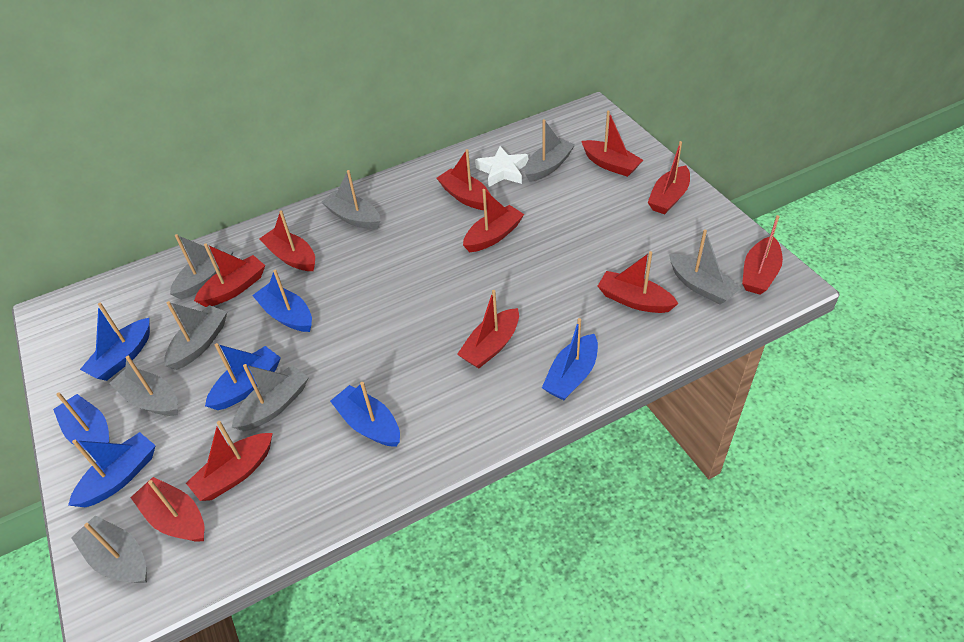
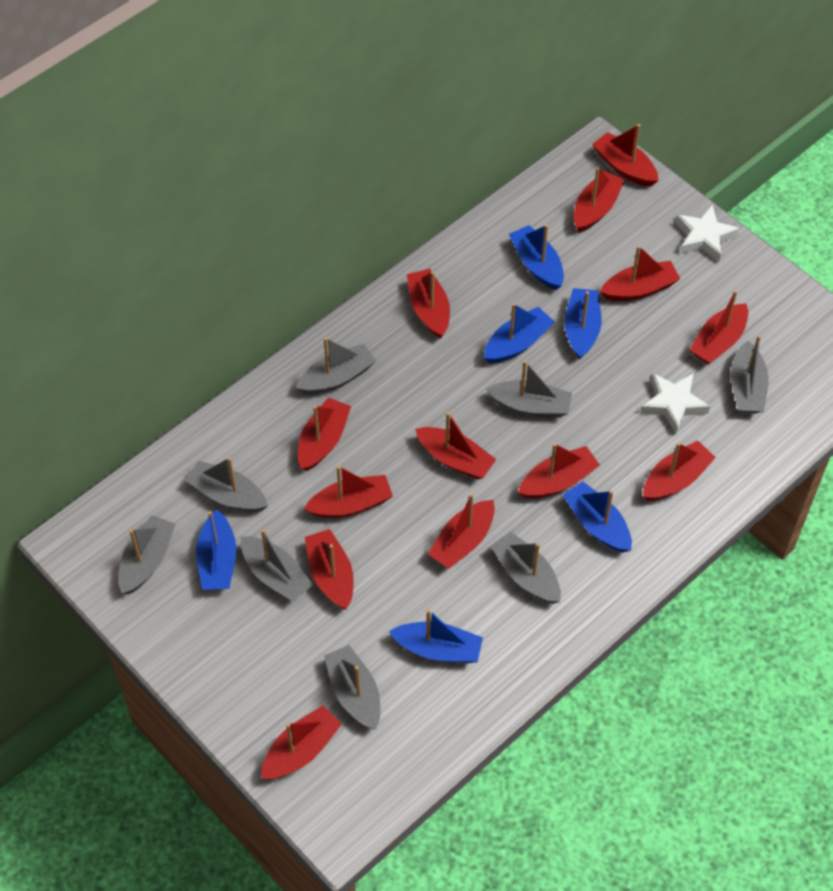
blue boat: [53,392,110,450] [68,432,156,507] [80,303,150,381] [205,343,281,410] [252,269,312,332] [330,382,400,447] [542,318,598,400] = 7 -> [196,509,236,590] [389,609,483,663] [484,303,554,363] [509,224,564,290] [563,481,632,553] [564,288,601,360] = 6
red boat: [130,477,204,541] [186,421,272,501] [194,243,265,307] [259,210,315,271] [437,149,491,210] [457,290,519,368] [463,189,524,252] [582,111,643,177] [598,251,679,313] [648,141,690,214] [742,215,783,295] = 11 -> [261,705,342,779] [298,397,351,471] [304,466,393,518] [305,529,354,610] [407,269,450,339] [415,412,496,479] [428,494,495,569] [518,443,600,499] [574,167,625,233] [592,124,658,187] [600,245,680,301] [643,440,716,501] [690,290,748,364] = 13
white star: [475,146,528,187] = 1 -> [640,373,710,434] [675,204,740,262] = 2

